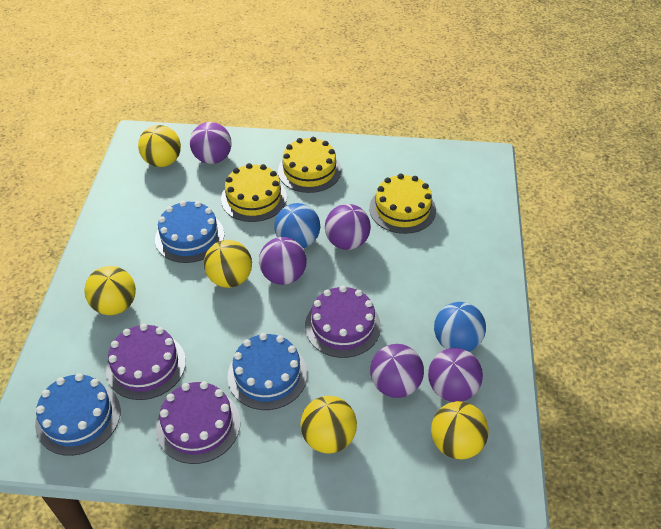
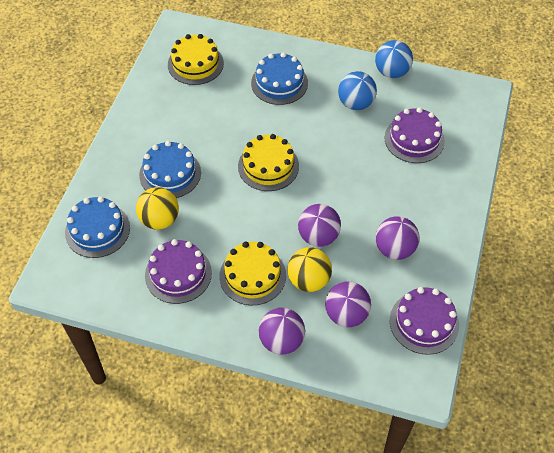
purple ball: [190,122,232,164] [259,237,307,285] [325,204,371,250] [370,344,424,398] [428,348,483,402] = 5 -> [259,308,305,355] [298,204,341,247] [325,281,371,327] [376,216,420,260] = 4
yellow ball: [84,266,136,315] [138,125,181,167] [204,240,252,288] [300,396,357,453] [431,401,489,459] = 5 -> [136,187,179,230] [287,247,332,292] = 2

